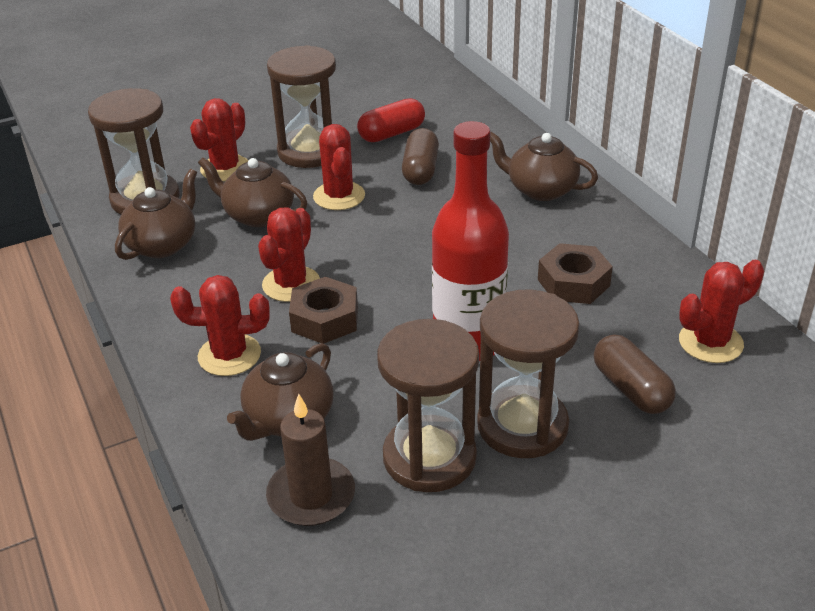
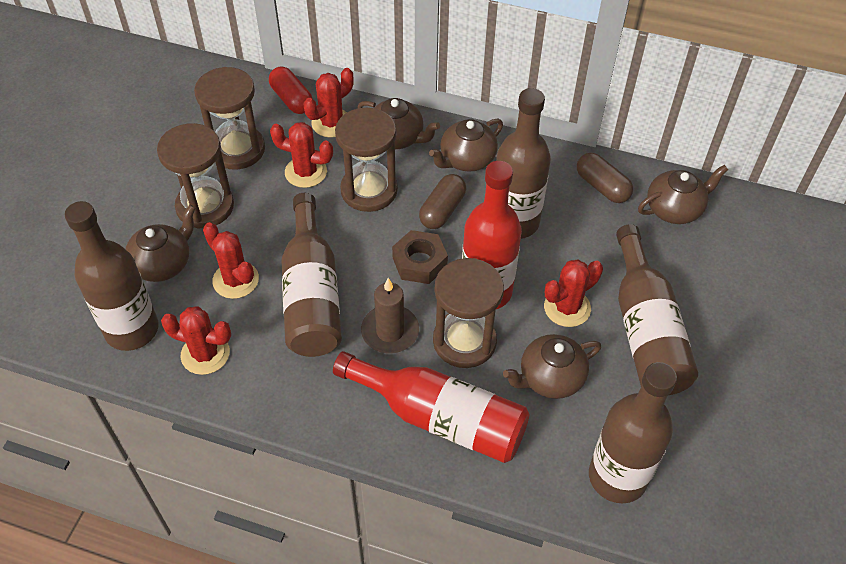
brown bottle: none = 0 -> [65,201,158,351] [281,193,342,357] [496,88,551,239] [589,362,677,503] [616,224,698,395] = 5
brown nut: [289,277,358,344] [538,243,613,304] = 2 -> [392,230,448,284] = 1
brown teapot: [115,169,197,260] [198,157,307,227] [227,343,334,441] [490,132,598,201] = 4 -> [126,205,196,282] [357,98,440,149] [429,119,503,172] [503,334,601,399] [638,165,728,224] = 5
red bottle: [432,121,509,361] = 1 -> [333,351,529,463] [462,161,522,309] = 2

